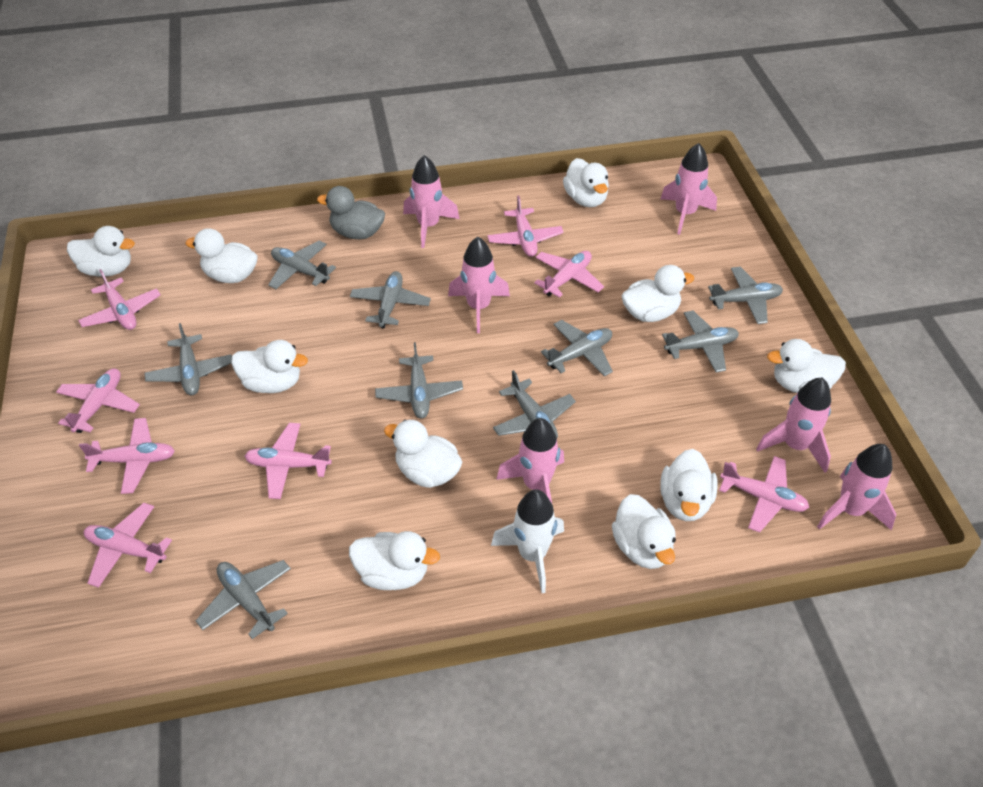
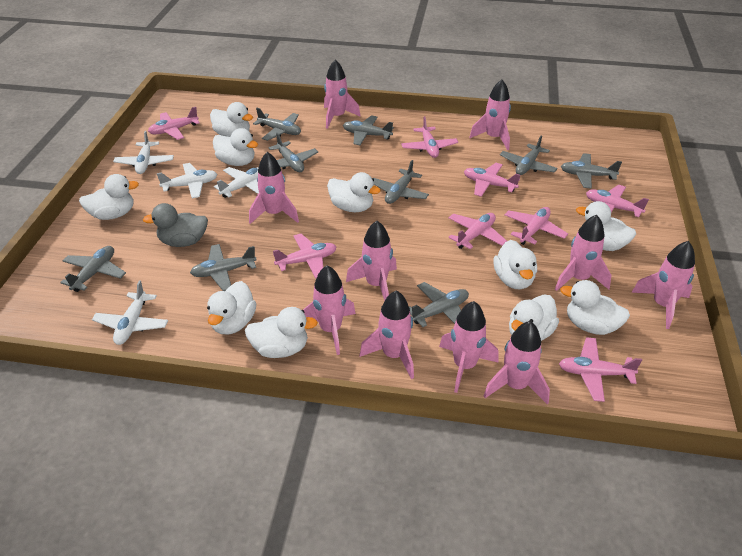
pink rocket: [403,155,460,248] [448,237,510,333] [496,418,564,503] [661,143,717,235] [756,378,831,473] [817,444,897,530] = 6 -> [249,152,299,224] [303,265,356,355] [324,60,361,129] [346,221,397,301] [360,291,414,379] [439,301,499,393] [469,80,511,150] [484,321,550,405] [555,215,611,291] [631,241,695,329] = 10
white plane: none = 0 -> [92,281,168,345] [113,131,174,174] [157,163,217,198] [214,167,259,198] = 4
white rocket: [491,489,564,593] = 1 -> none = 0

